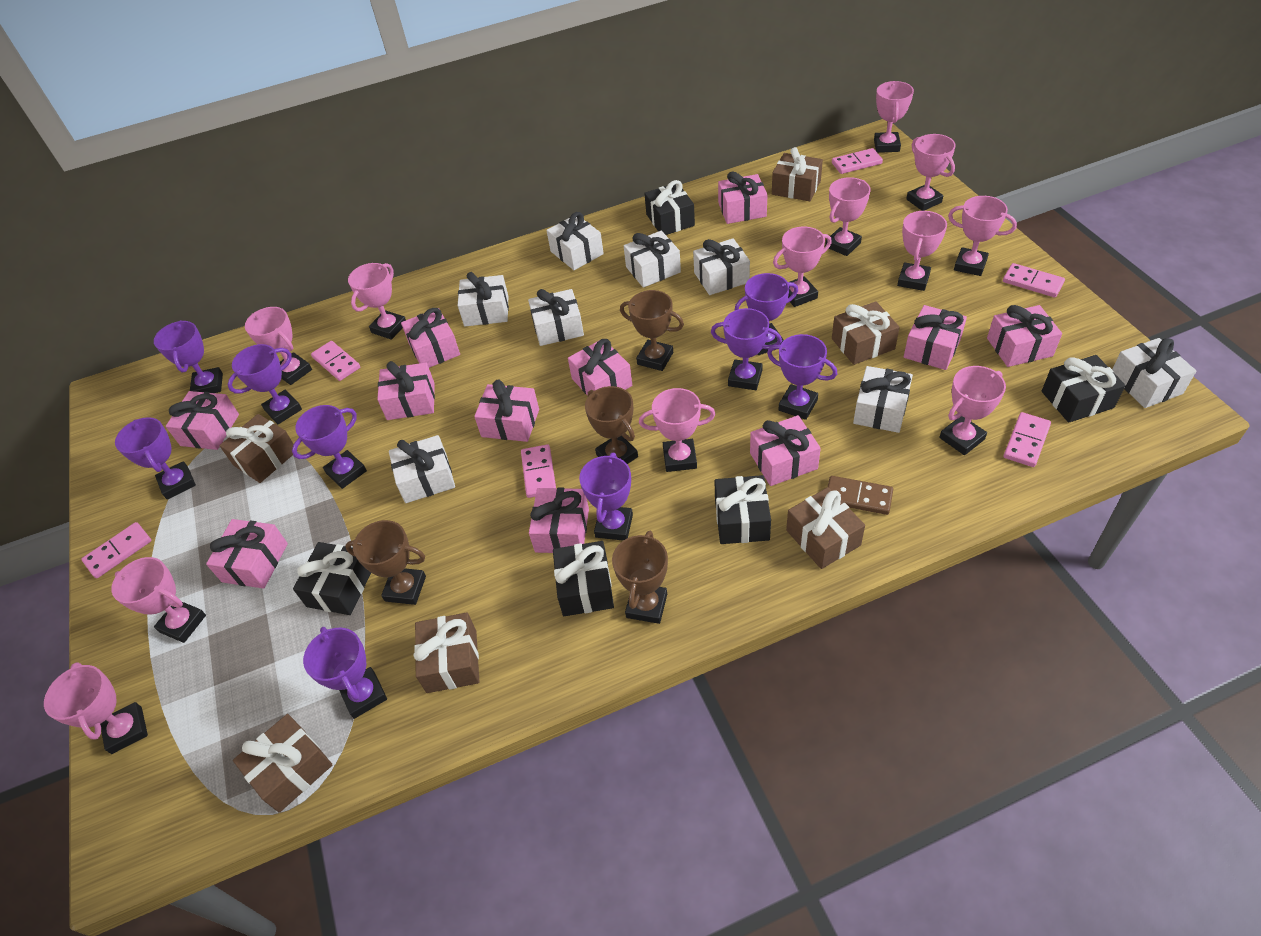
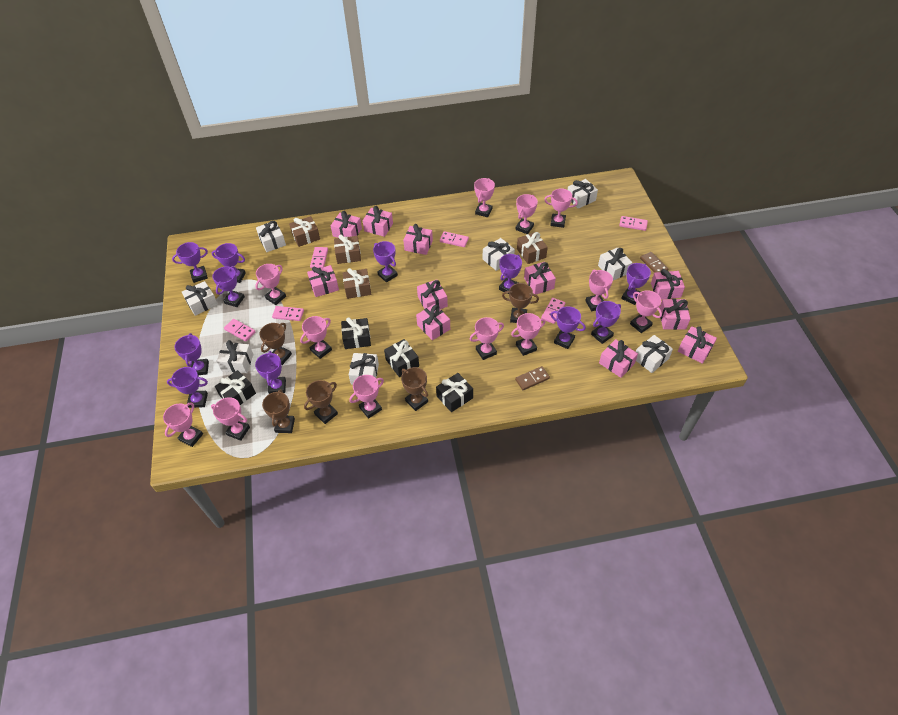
black gift: [293,542,371,615] [553,541,614,616] [644,180,695,235] [714,475,771,544] [1042,355,1126,423] = 5 -> [215,370,256,405] [341,317,371,349] [384,339,419,377] [436,373,473,412] = 4
brown domino: [828,476,893,515] = 1 -> [515,366,550,390] [640,252,668,273] = 2
brown gift: [219,414,294,483] [233,714,332,813] [414,613,479,693] [772,147,823,201] [786,487,865,569] [832,301,900,365] = 6 -> [289,216,320,247] [334,235,361,264] [343,268,371,299] [517,232,548,264] = 4
brown trophy: [345,520,426,605] [585,386,638,464] [612,531,668,624] [620,290,684,371] = 4 -> [259,323,292,365] [262,389,295,433] [304,380,338,424] [401,367,428,411] [502,283,539,323] = 5
purple trophy: [115,417,196,500] [154,320,223,393] [227,344,302,424] [292,405,367,489] [303,627,387,719] [579,453,633,541] [711,308,782,390] [734,273,798,355] [767,334,837,420] = 9 -> [167,367,208,408] [172,242,208,283] [174,333,209,375] [212,243,246,283] [212,266,245,307] [255,351,286,394] [373,241,398,283] [499,254,522,294] [550,306,586,349] [591,301,621,344] [621,263,651,305] = 11

